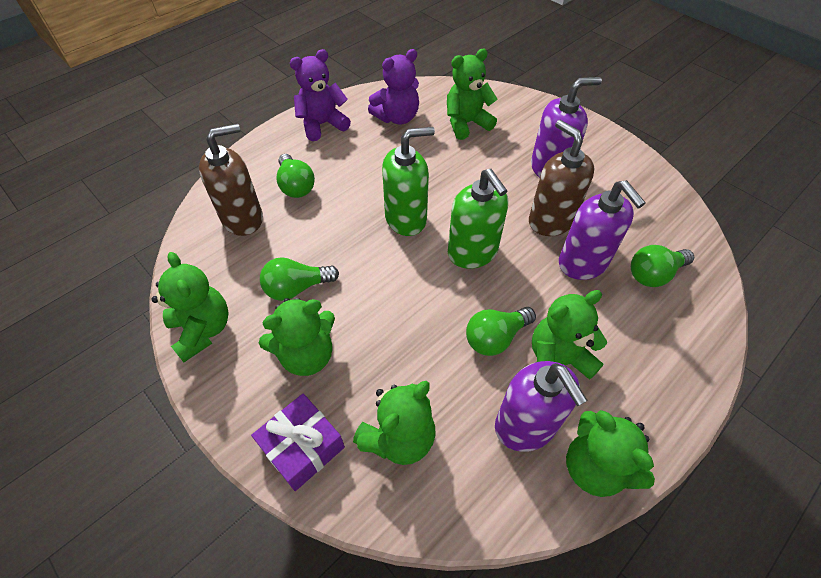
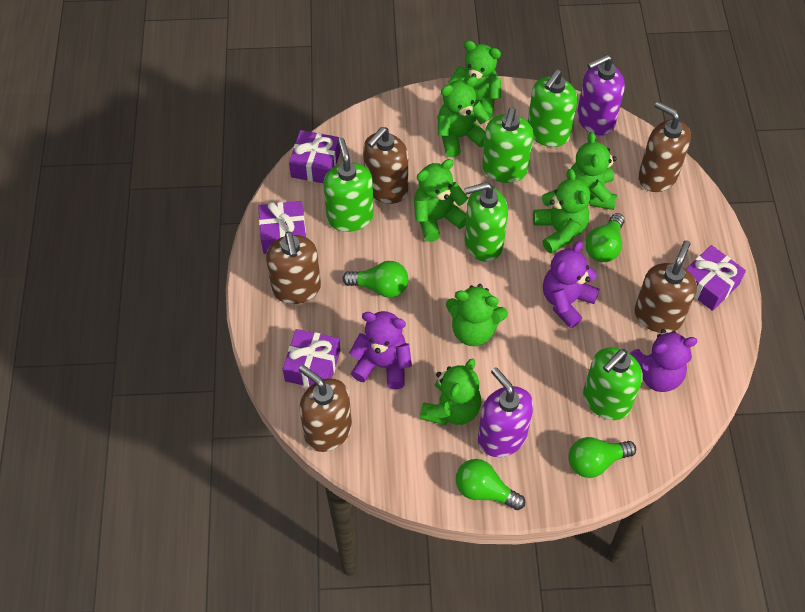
brown soap dispenser: [199,124,263,236] [529,120,594,236] = 2 -> [266,231,321,304] [299,365,352,452] [363,127,408,204] [634,240,697,333] [638,102,691,192] = 5
green soap dispenser: [382,127,435,236] [448,169,508,269] = 2 -> [323,138,374,232] [464,182,508,262] [482,107,533,183] [528,69,577,147] [583,347,643,420] = 5
green teddy bear: [151,252,229,362] [259,297,335,376] [353,381,436,465] [447,49,497,140] [532,290,607,380] [566,410,655,497] = 6 -> [414,159,468,242] [420,358,481,425] [438,76,490,157] [446,284,508,346] [449,40,501,121] [533,169,590,253] [571,132,617,210] = 7
purple gift: [251,394,345,491] = 1 -> [258,201,306,254] [283,329,340,387] [289,130,340,183] [686,245,746,311] = 4
purple soap dispenser: [495,361,588,452] [531,77,602,178] [559,180,646,280] = 3 -> [478,367,534,457] [577,54,625,136] = 2
purple teddy bear: [290,49,351,141] [368,49,419,125] = 2 -> [349,311,412,389] [543,241,599,328] [629,329,697,392] = 3

